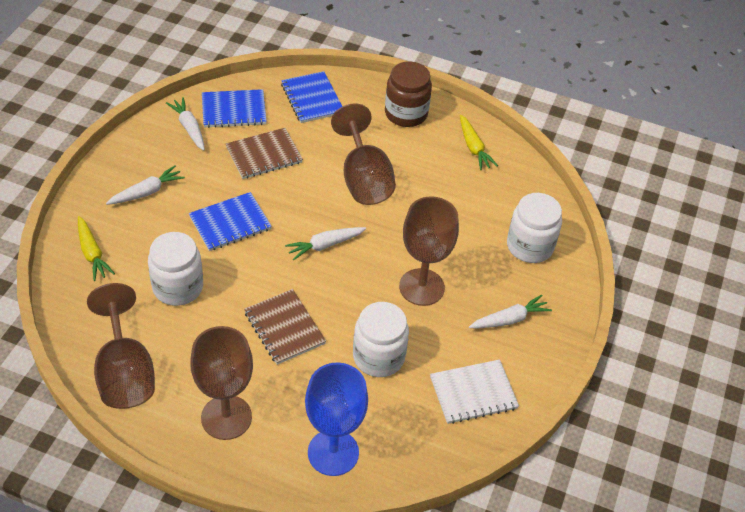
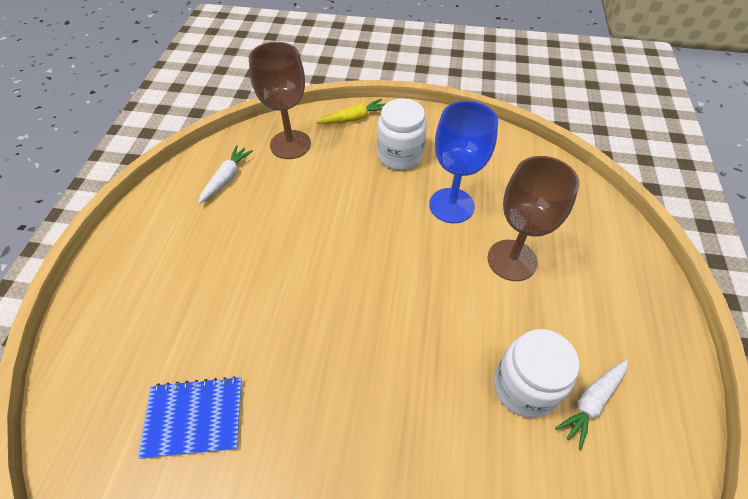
blue notebook: [189,192,272,251] [202,89,267,128] [281,71,342,123] = 3 -> [138,376,242,459] = 1
brown goblet: [87,283,155,409] [190,326,253,440] [331,103,396,205] [399,196,459,306] = 4 -> [249,42,311,159] [487,156,579,281] = 2
brown jar: [385,61,432,127] = 1 -> none = 0
brown notebook: [226,128,303,179] [244,289,326,365] = 2 -> none = 0
white carrot: [106,165,185,205] [166,97,205,151] [285,227,366,261] [469,295,552,328] = 4 -> [198,145,253,204] [555,360,628,450] = 2
white jar: [148,232,203,306] [353,302,409,377] [507,193,562,263] = 3 -> [378,99,427,170] [494,329,579,418] = 2
white notebook: [430,359,519,424] = 1 -> none = 0
yellow carrot: [78,216,115,281] [460,115,498,170] = 2 -> [316,99,385,124] = 1

